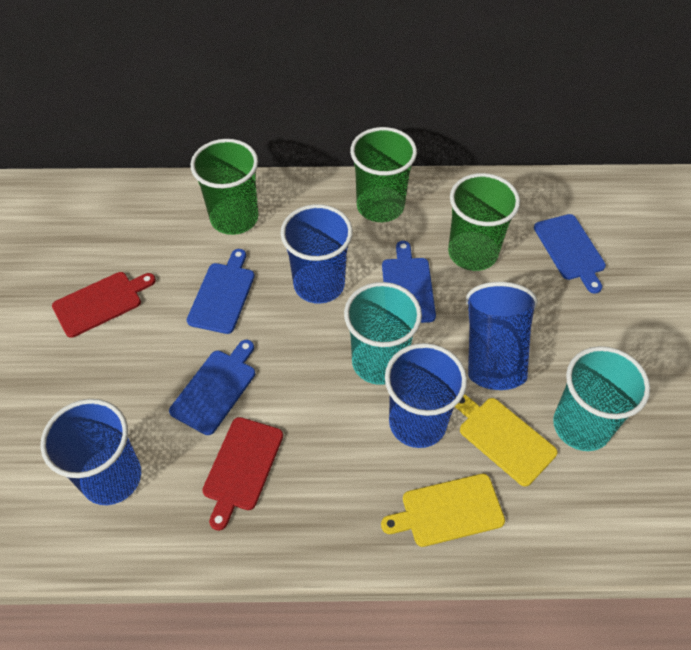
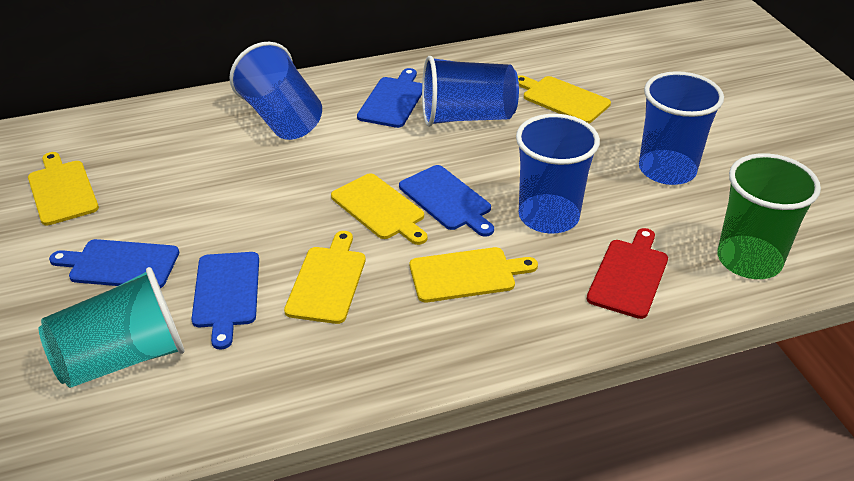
green cup: [191,139,258,235] [350,127,417,222] [448,173,520,271] = 3 -> [717,153,821,279] = 1
red cutting board: [52,272,156,338] [202,417,283,531] = 2 -> [587,228,668,319] = 1
turquoise cup: [344,282,422,385] [553,346,650,451] = 2 -> [38,267,185,388] = 1
yellow cutting board: [381,474,505,547] [455,394,558,487] = 2 -> [28,152,99,226] [284,231,366,324] [331,173,427,245] [410,247,538,302] [518,75,611,123] = 5

